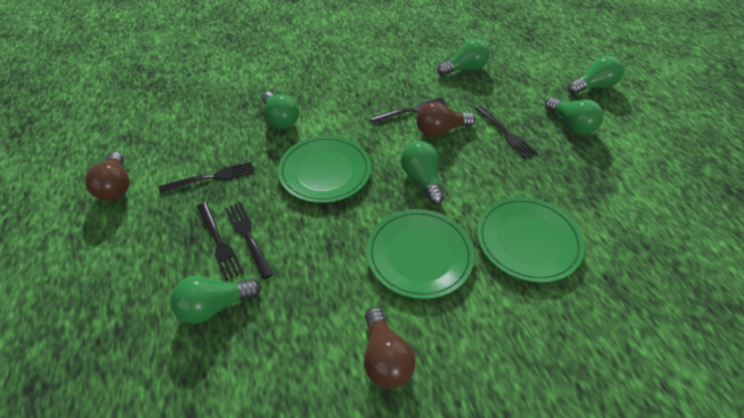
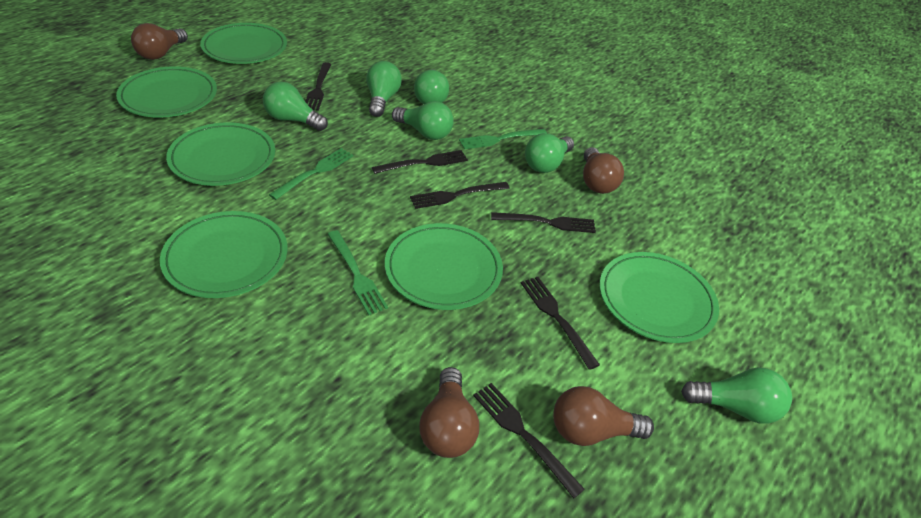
black fork: [159,162,254,193] [197,202,244,281] [225,202,274,280] [370,97,448,123] [475,105,537,159] = 5 -> [305,62,331,111] [372,150,468,174] [410,182,510,209] [473,383,585,498] [491,212,596,233] [521,277,600,370] = 6
brown light bulb: [85,152,130,201] [364,307,415,389] [416,102,475,137] = 3 -> [131,23,188,60] [419,367,479,458] [553,386,654,446] [583,147,624,194] = 4
green fork: none = 0 -> [269,148,354,200] [327,230,388,315] [459,129,547,149] = 3
green plate: [278,135,371,203] [366,209,475,299] [477,197,585,283] = 3 -> [116,66,217,118] [160,211,287,298] [166,122,275,186] [200,23,287,64] [385,223,503,310] [600,252,719,343] = 6

